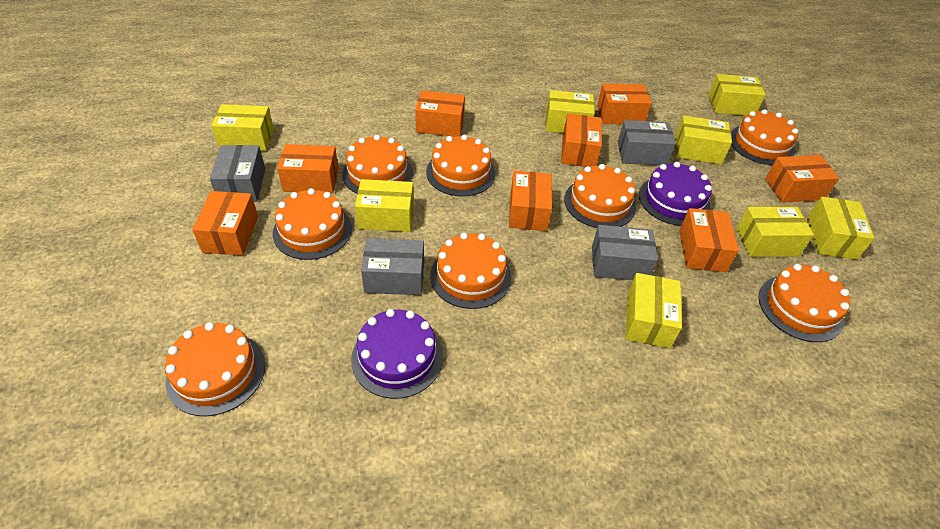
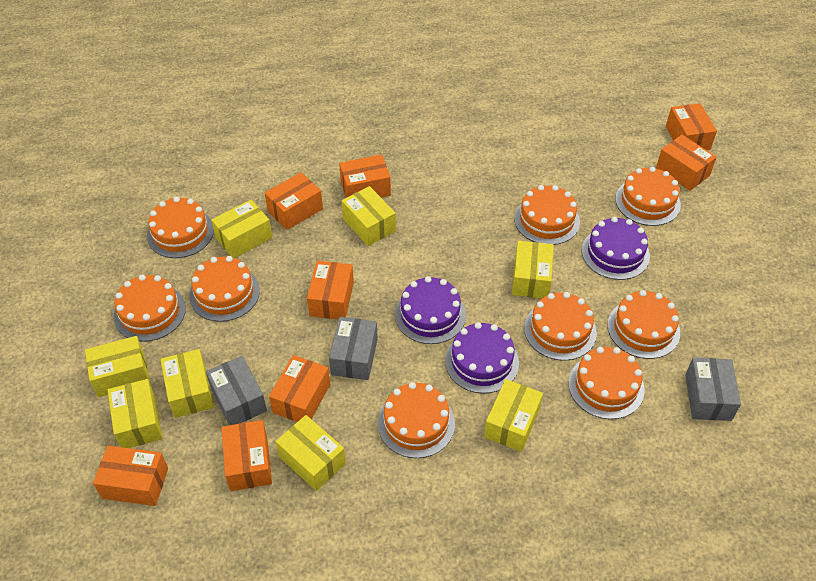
grey box: [210,145,265,202] [361,238,424,295] [592,225,658,280] [618,120,676,165] = 4 -> [206,356,267,425] [329,317,378,380] [685,358,741,421] = 3
orange cake: [165,322,265,416] [273,188,352,260] [342,135,413,194] [426,135,495,197] [430,233,511,309] [564,164,636,228] [731,109,799,165] [759,264,850,342] = 8 -> [114,275,186,342] [147,197,214,258] [189,256,260,322] [378,382,455,458] [514,185,580,245] [524,292,597,361] [568,347,644,419] [607,290,680,359] [615,167,681,226] = 9
purple cake: [351,309,443,399] [639,162,712,226] = 2 -> [395,276,466,344] [445,322,519,394] [582,217,650,280] = 3

